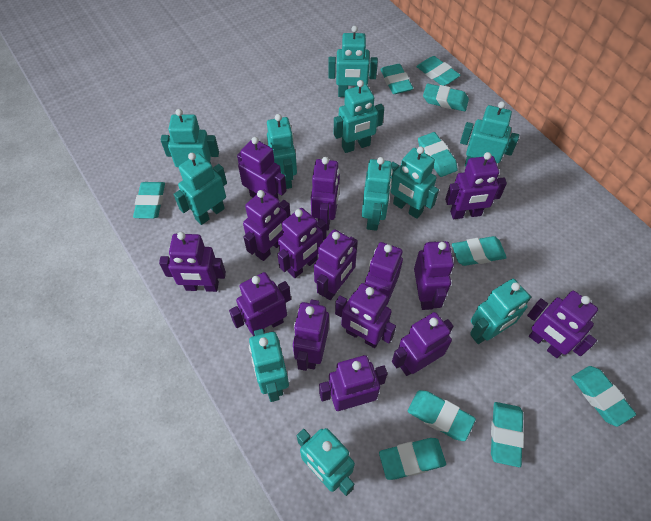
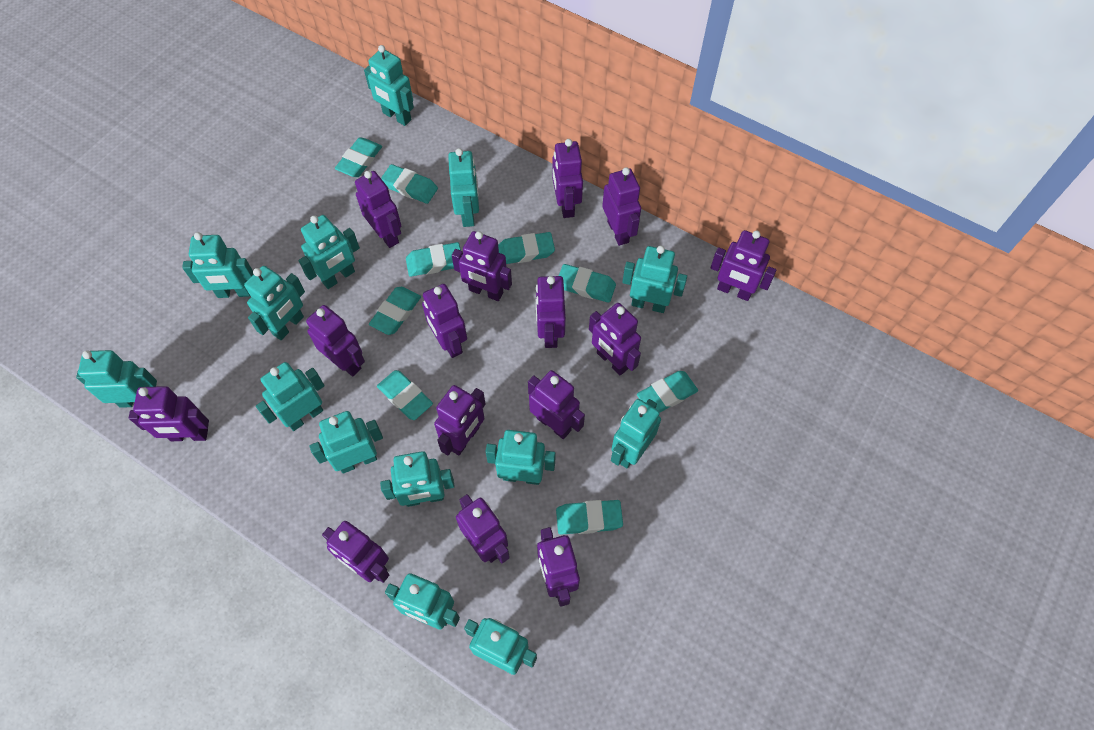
turquoise eraser: [133,182,165,219] [379,438,446,480] [380,64,413,94] [408,390,476,441] [416,56,461,86] [418,132,458,177] [423,84,469,111] [452,236,507,266] [491,402,524,467] [571,366,636,427] = 10 -> [335,137,382,177] [369,287,421,335] [377,370,433,420] [381,164,438,204] [406,242,461,277] [498,232,555,264] [556,500,623,534] [559,264,616,303] [637,371,698,412] = 9
turquoise robot: [161,109,219,167] [173,153,227,225] [249,329,289,402] [267,114,297,189] [297,428,355,496] [328,26,378,97] [334,80,384,153] [362,157,393,231] [391,146,439,219] [460,101,519,167] [470,279,531,344] = 11 -> [76,350,157,408] [182,232,254,298] [244,266,305,340] [256,362,325,431] [298,215,360,289] [309,411,383,474] [364,45,414,126] [380,451,455,507] [385,573,460,630] [448,148,479,227] [464,618,537,675] [485,430,556,485] [611,399,661,468] [622,246,687,313] = 14

